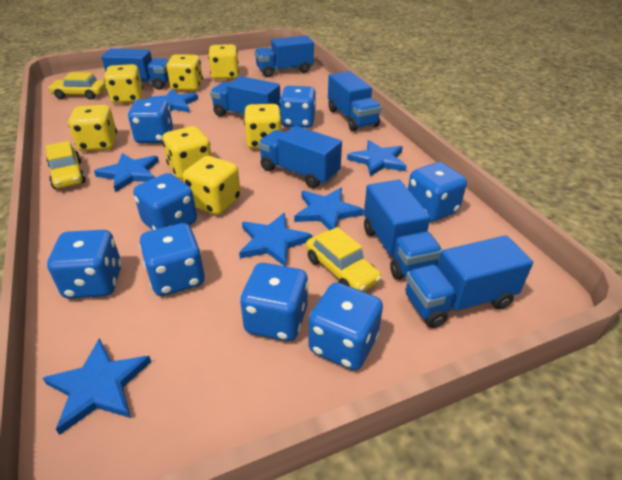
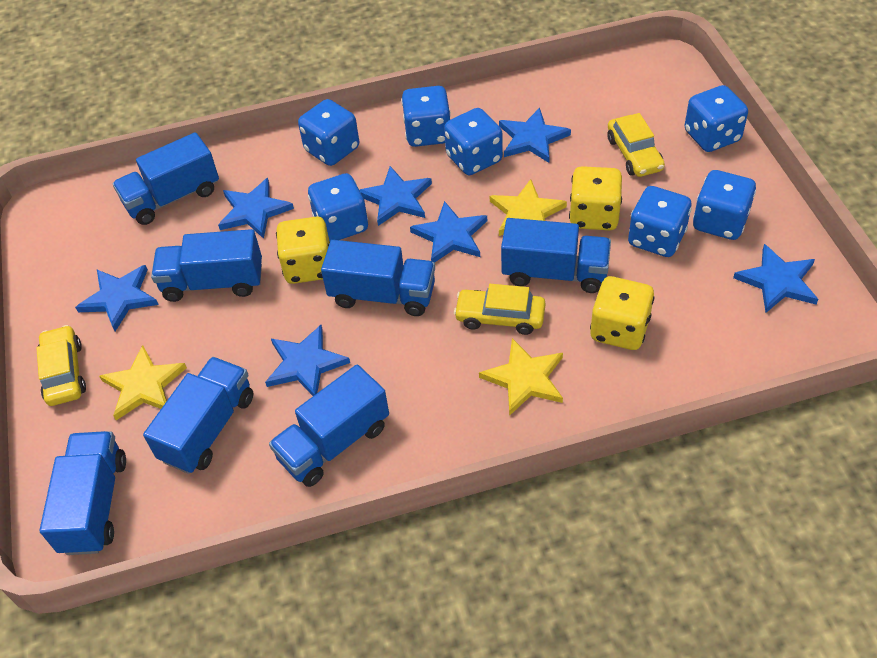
blue dice: [47,230,122,299] [128,99,173,143] [133,173,197,230] [139,223,205,296] [240,263,309,341] [280,86,316,128] [309,283,383,370] [408,162,467,222] = 8 -> [298,99,359,166] [308,173,368,241] [401,86,451,147] [444,108,503,175] [628,186,691,257] [684,85,748,152] [693,170,756,240] = 7
blue star: [43,338,151,435] [94,153,159,193] [147,89,198,112] [239,213,313,266] [294,188,364,230] [347,140,407,176] = 6 -> [75,265,159,331] [218,178,294,239] [265,325,350,396] [360,166,432,226] [410,201,487,263] [499,108,571,163] [733,244,818,313] = 7
yellow dice: [68,105,117,151] [104,64,143,104] [162,126,212,179] [167,54,203,91] [183,156,241,215] [208,44,239,79] [244,104,282,149] = 7 -> [276,217,330,284] [569,166,622,230] [590,276,654,350] = 3
yellow star: none = 0 -> [99,345,187,420] [479,338,563,416] [490,179,567,236] = 3

